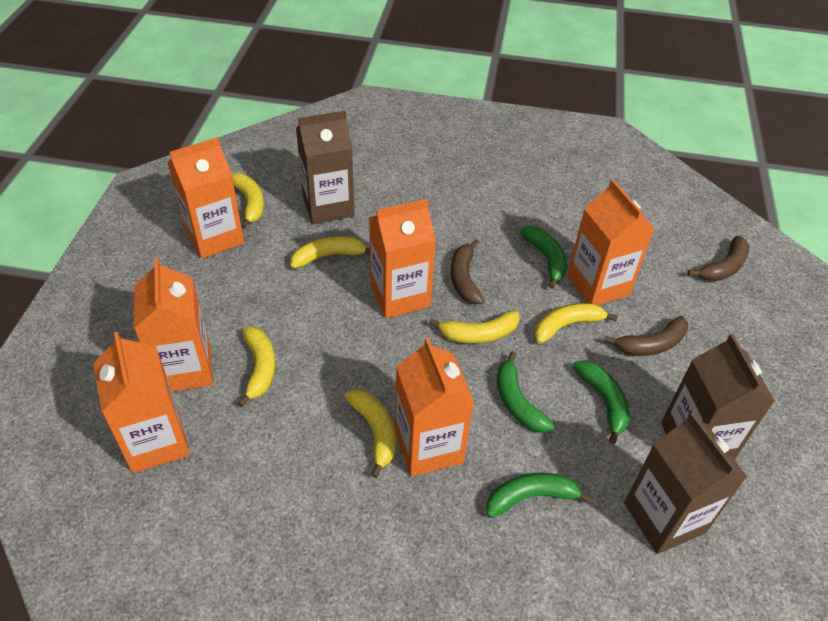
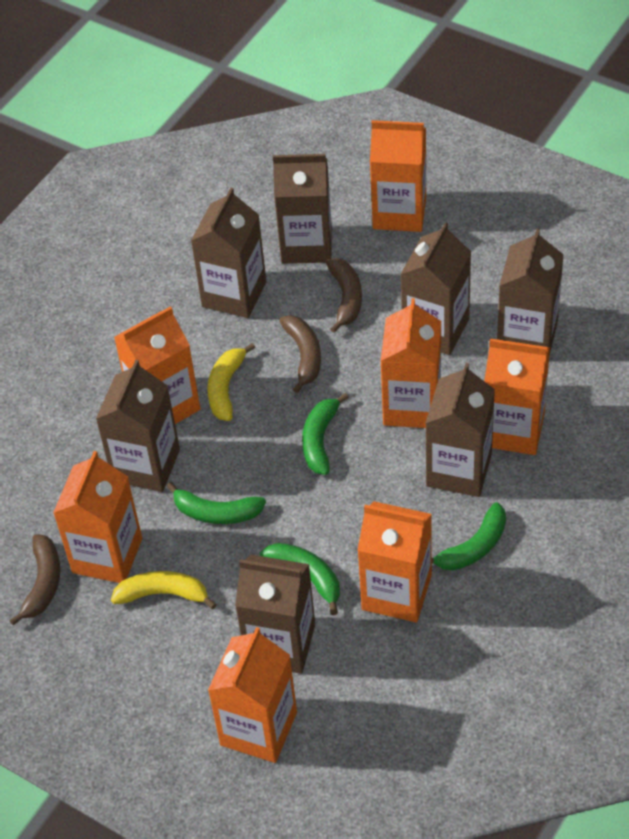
brown carton: [296,111,355,224] [624,412,747,554] [661,334,775,460] = 3 -> [96,360,180,492] [191,187,266,318] [235,554,315,674] [273,154,332,264] [401,222,471,355] [425,363,495,497] [497,228,564,356] = 7
orange carton: [93,332,190,473] [134,258,213,392] [167,137,244,259] [369,199,436,319] [395,338,474,477] [567,179,655,305] = 6 -> [53,451,142,583] [114,306,200,424] [208,627,297,763] [358,501,432,622] [370,120,426,232] [381,298,441,428] [484,338,550,455] = 7
yellow banana: [232,173,264,229] [238,327,275,407] [291,236,370,269] [345,389,396,478] [429,311,520,344] [534,303,618,344] = 6 -> [111,571,217,609] [207,343,255,421] = 2

